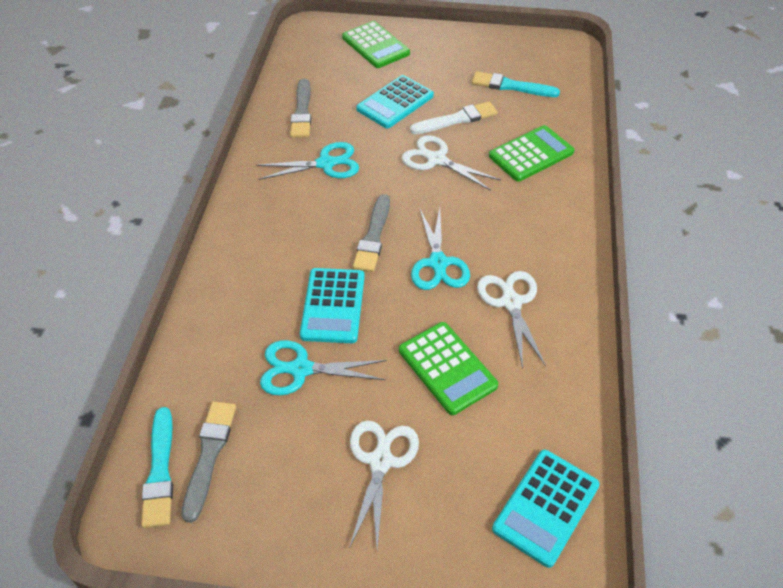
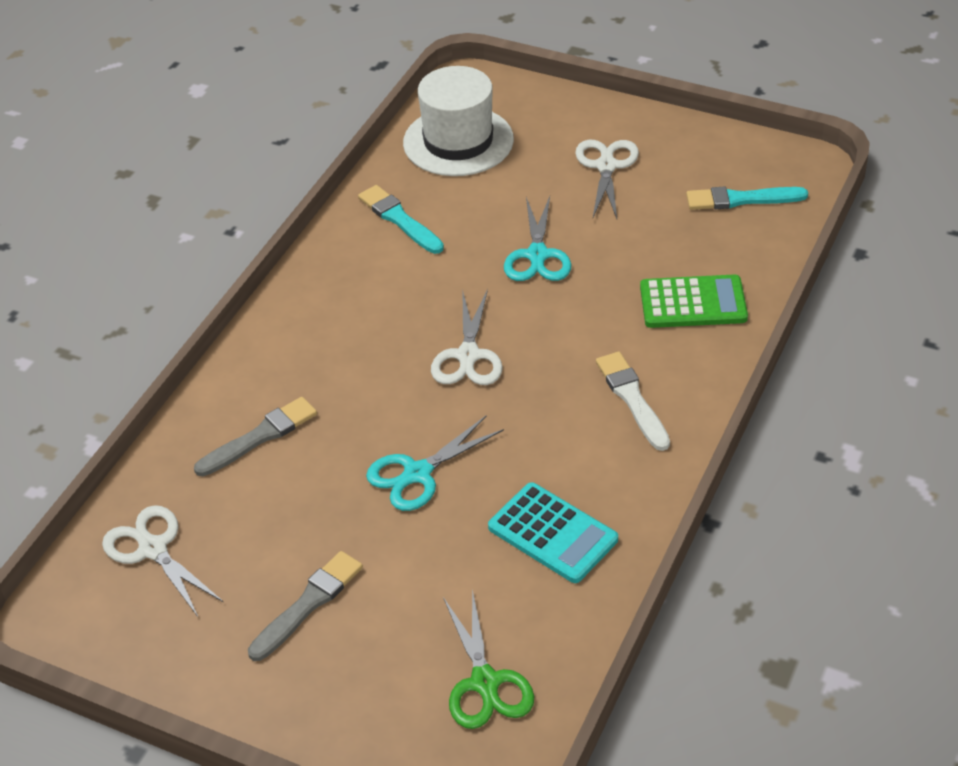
green calculator: [342,21,410,68] [399,322,498,415] [489,125,575,182] = 3 -> [640,274,748,328] = 1
green scissors: none = 0 -> [443,589,534,729] = 1
grey brush: [181,401,236,523] [290,79,311,138] [353,194,390,272] = 3 -> [194,397,317,476] [248,551,363,661] = 2
turquoise calculator: [300,268,365,343] [356,75,434,128] [492,450,600,568] = 3 -> [488,482,618,583] = 1
turquoise scissors: [256,142,359,180] [260,340,387,396] [411,208,470,290] = 3 -> [366,415,504,511] [504,196,571,281] = 2
white hat: none = 0 -> [403,66,514,176] = 1

